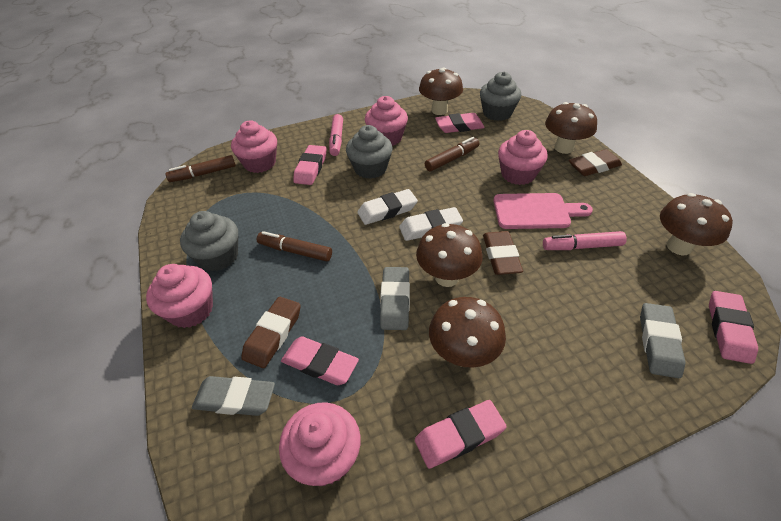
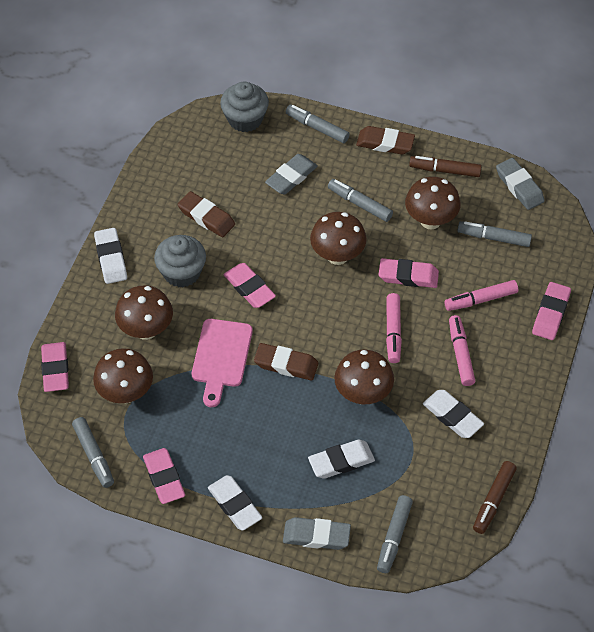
brown marker: [165,155,236,182] [257,231,332,261] [425,137,479,171] = 3 -> [409,156,482,177] [473,461,516,534] = 2
grey cupcake: [180,211,238,271] [346,125,393,179] [480,72,521,121] = 3 -> [154,235,206,288] [220,81,269,132] = 2
grey marker: none = 0 -> [72,417,114,488] [286,104,350,143] [328,179,393,222] [377,495,413,573] [457,221,532,247] = 5
pink cupcake: [146,264,213,328] [231,120,277,173] [279,402,361,486] [365,96,408,146] [498,130,548,185] = 5 -> none = 0
pink marker: [329,114,343,156] [543,231,627,250] = 2 -> [386,293,402,363] [444,280,518,311] [449,315,475,386] = 3
white eraser: [358,189,418,225] [399,207,463,241] = 2 -> [94,228,127,284] [208,475,262,531] [308,440,375,479] [423,390,484,438] = 4

